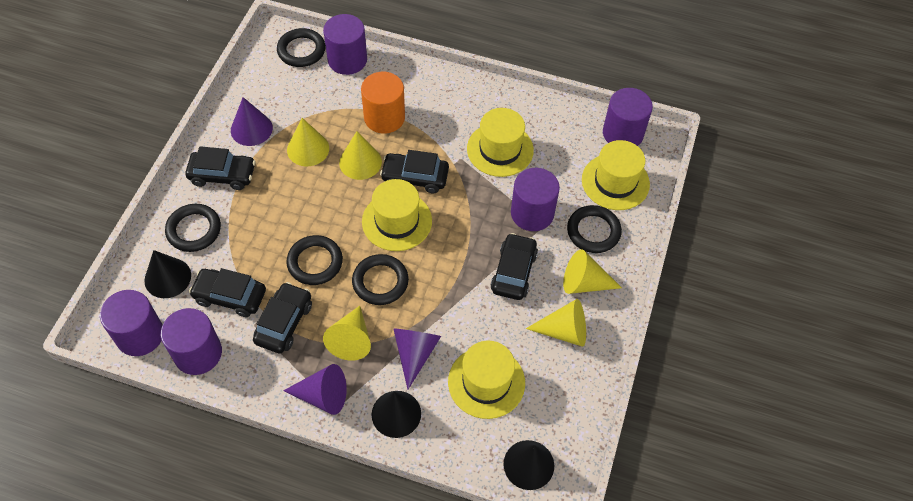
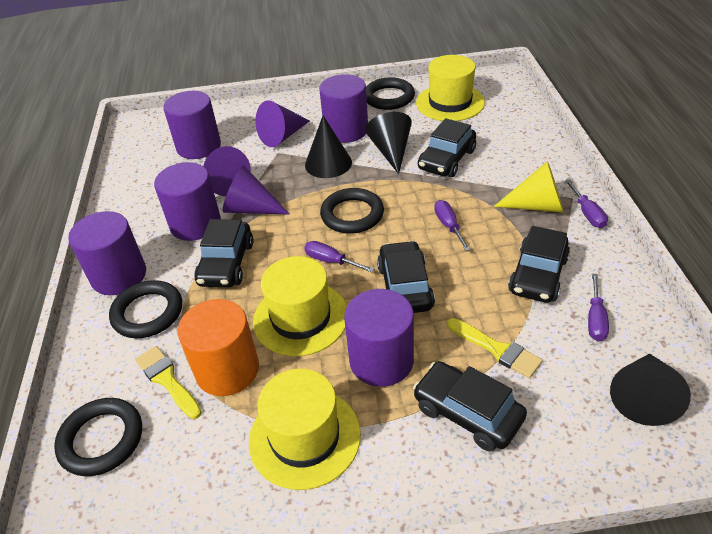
black ring: [165,204,221,252] [277,28,325,67] [286,235,343,285] [352,254,409,305] [567,205,622,253] = 5 -> [54,398,142,476] [109,280,182,338] [320,188,384,234] [366,78,415,110] = 4
purple screwdriver: none = 0 -> [304,241,374,272] [435,200,471,251] [565,180,608,228] [588,273,609,341] = 4
yellow brush: none = 0 -> [135,346,202,419] [447,318,543,378] = 2
yellow cone: [287,118,329,166] [323,306,371,361] [339,131,382,180] [526,299,586,347] [563,249,622,294] = 5 -> [493,161,564,213] = 1
yellow hat: [362,179,432,251] [448,341,525,419] [467,108,534,177] [582,140,650,210] = 4 -> [249,369,361,490] [253,256,347,356] [416,55,485,121] = 3

